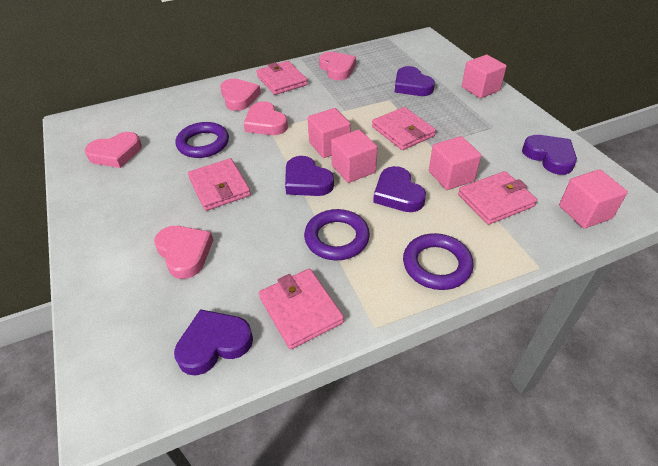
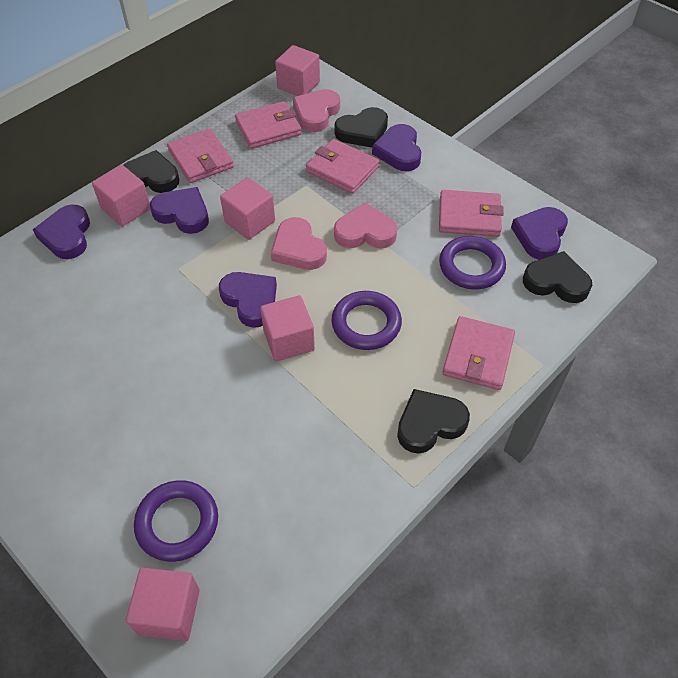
black heart: none = 0 -> [123,150,179,193] [334,107,388,148] [397,389,470,453] [523,251,592,303] = 4
pink heart: [85,132,142,168] [154,226,213,279] [220,78,261,111] [244,101,288,135] [319,52,356,80] = 5 -> [271,217,327,270] [293,89,340,132] [334,203,397,248] = 3

